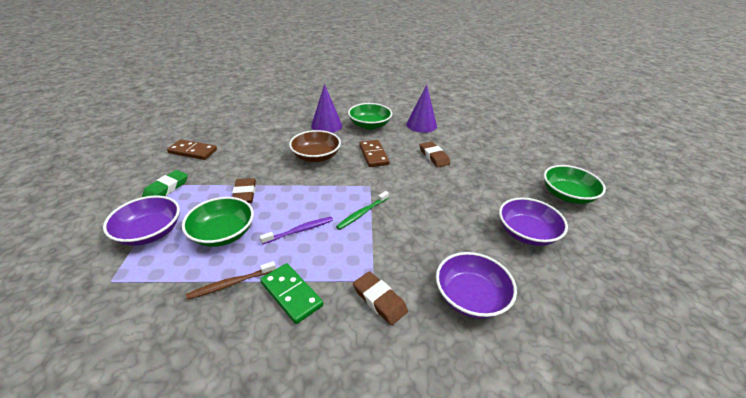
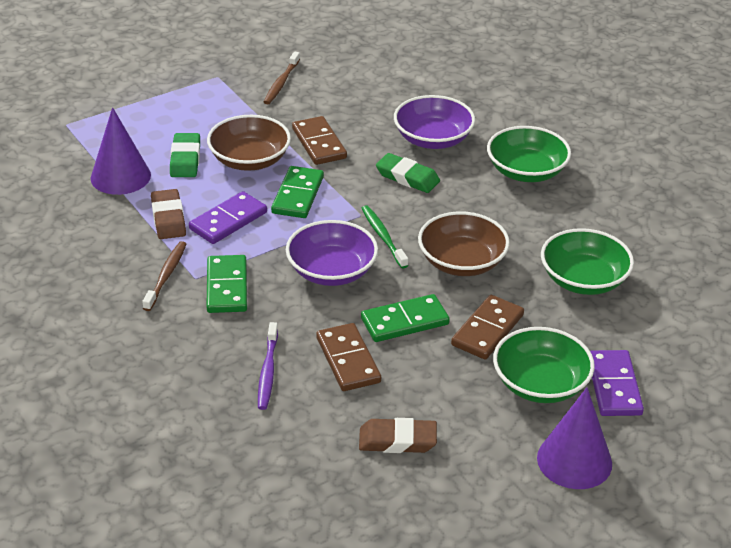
brown bowl: [289,130,341,162] = 1 -> [207,115,291,171] [418,211,510,276] = 2
brown domino: [167,139,217,160] [359,140,390,167] = 2 -> [292,116,347,165] [316,323,381,391] [451,295,524,360] = 3
brown eraser: [232,178,256,203] [353,271,408,325] [420,141,450,167] = 3 -> [151,189,186,239] [359,418,437,453] = 2
brown toothbrush: [186,261,276,300] = 1 -> [142,241,186,311] [264,52,300,104] = 2
green domino: [260,263,323,324] = 1 -> [206,255,247,313] [271,166,324,218] [361,294,449,342] = 3
green eraser: [142,170,188,197] = 1 -> [170,133,200,177] [376,153,440,193] = 2
purple bowl: [103,196,180,246] [436,252,517,319] [499,197,568,246] = 3 -> [286,220,378,286] [394,95,475,149] = 2
purple domino: none = 0 -> [189,191,267,244] [590,350,644,416] = 2

